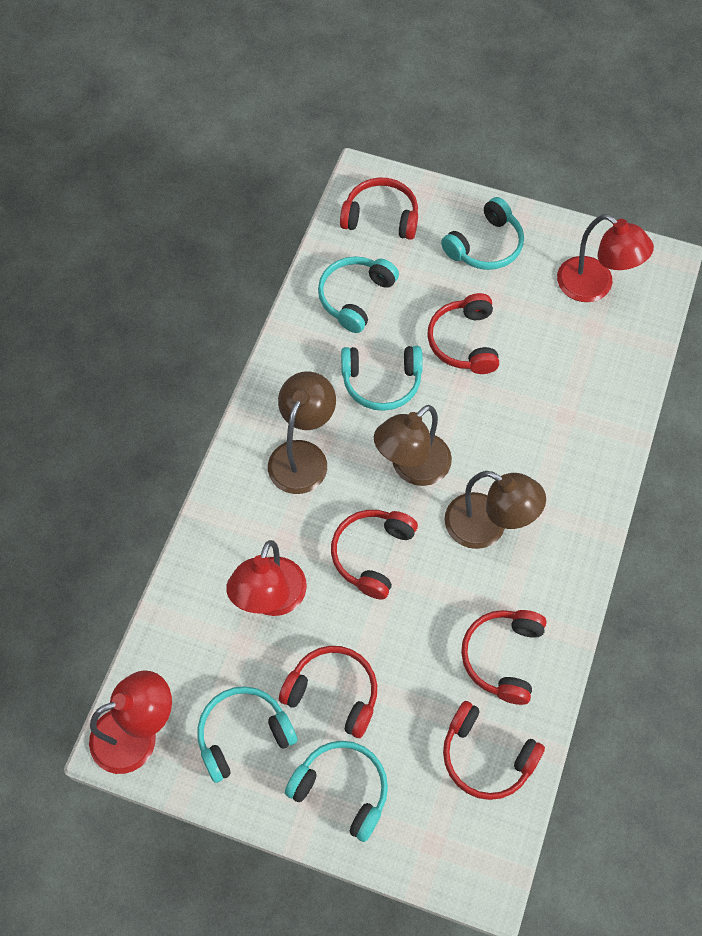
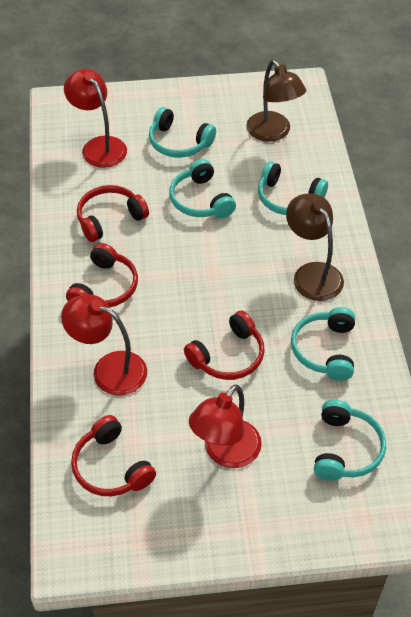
brown lamp: [268,371,336,494] [374,405,452,486] [445,471,546,549] = 3 -> [246,60,306,142] [286,194,344,301] = 2
red headphones: [279,646,377,738] [331,510,418,600] [340,177,418,240] [427,293,499,374] [443,701,545,800] [461,610,546,705] = 6 -> [66,243,138,307] [71,415,156,496] [77,185,149,242] [184,311,265,380] = 4

